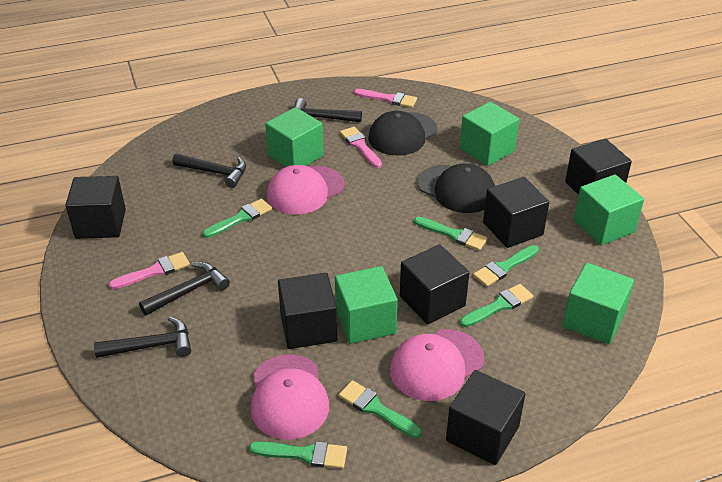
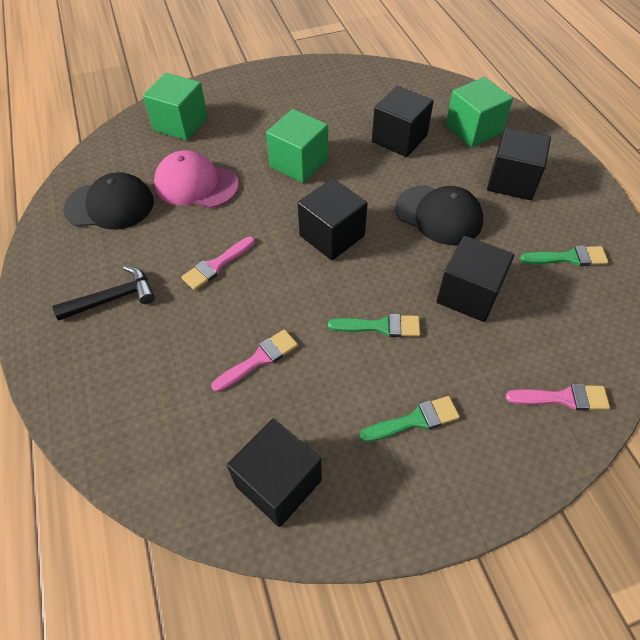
black cube: [65,176,126,239] [278,273,337,349] [400,244,469,325] [446,370,525,465] [483,177,549,248] [565,138,632,195] = 6 -> [227,419,322,527] [298,178,368,260] [372,86,434,157] [436,236,514,322] [487,128,551,200] = 5
black hammer: [94,316,191,358] [139,262,230,315] [172,153,246,188] [294,98,362,122] = 4 -> [53,266,155,320] = 1
green brush: [203,199,272,238] [249,441,347,469] [339,380,422,438] [414,216,488,251] [460,284,533,327] [473,245,539,287] = 6 -> [328,314,420,337] [360,396,460,442] [520,246,608,266] = 3
green cube: [265,107,324,167] [335,266,398,344] [460,102,519,166] [562,263,634,344] [574,174,644,246] = 5 -> [143,73,208,141] [266,109,328,183] [445,77,513,148] = 3
pink cap: [251,354,329,440] [267,165,344,215] [390,329,484,401] = 3 -> [154,150,239,208] = 1

